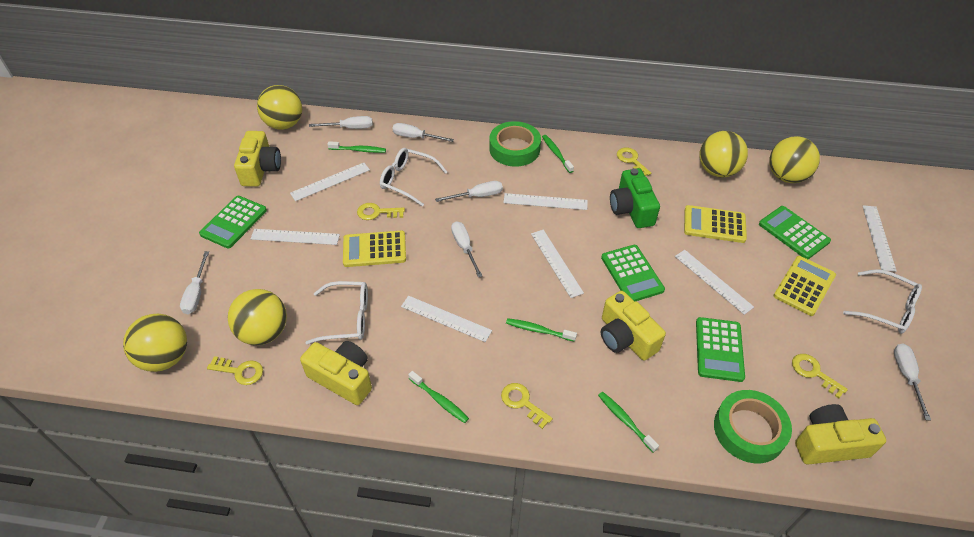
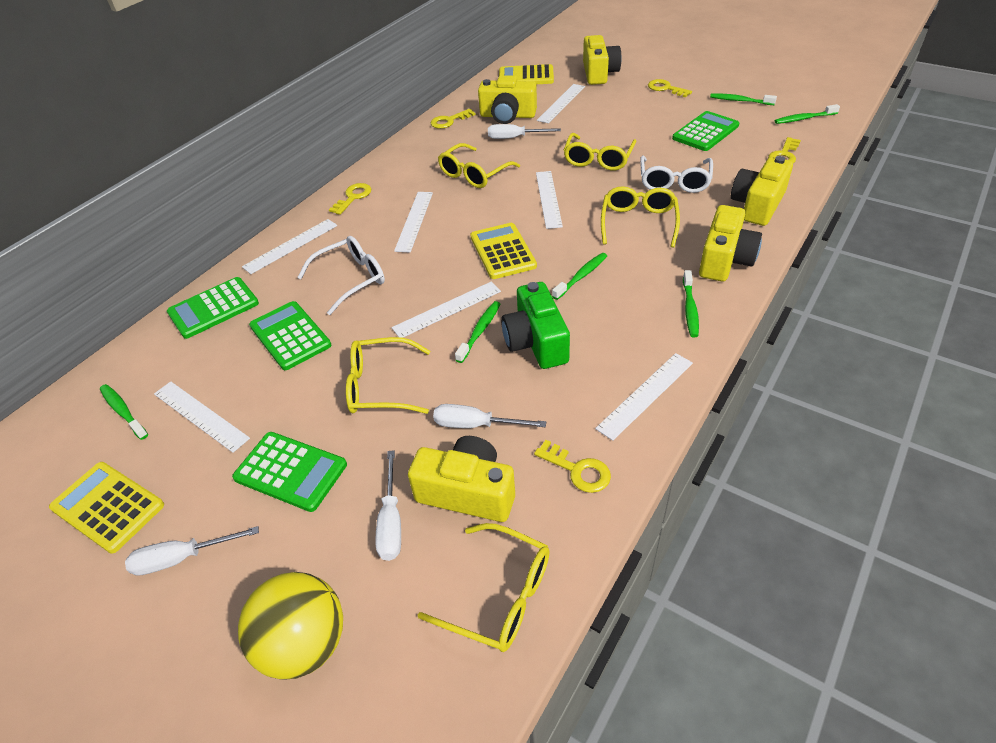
green tape: [489,121,541,167] [714,390,792,463] = 2 -> none = 0
green toothbrush: [328,141,386,153] [408,371,469,423] [506,318,577,342] [542,135,574,173] [598,392,659,453] = 5 -> [100,384,148,440] [455,301,500,363] [552,253,607,300] [683,270,699,337] [710,94,777,105] [775,104,840,124] = 6
white glasses: [306,281,368,344] [380,148,447,207] [843,269,922,334] = 3 -> [297,236,385,315] [640,156,713,193] = 2
white screwdriver: [180,251,209,314] [309,116,373,129] [392,123,454,142] [435,181,503,202] [451,221,482,277] [894,344,931,420] = 6 -> [125,526,259,576] [376,450,401,561] [433,404,546,428] [488,124,561,139] = 4
yellow ball: [123,314,187,372] [228,289,287,345] [257,85,302,130] [699,131,748,178] [769,136,820,183] = 5 -> [238,572,343,679] = 1
yellow camera: [234,131,281,187] [300,341,372,405] [601,291,666,361] [795,404,886,465] = 4 -> [408,436,515,522] [478,75,537,124] [583,35,622,85] [699,205,762,281] [731,156,793,226] = 5
yellow glasses: none = 0 -> [346,337,430,414] [418,523,550,652] [438,143,520,188] [564,133,636,170] [601,186,680,248] = 5

